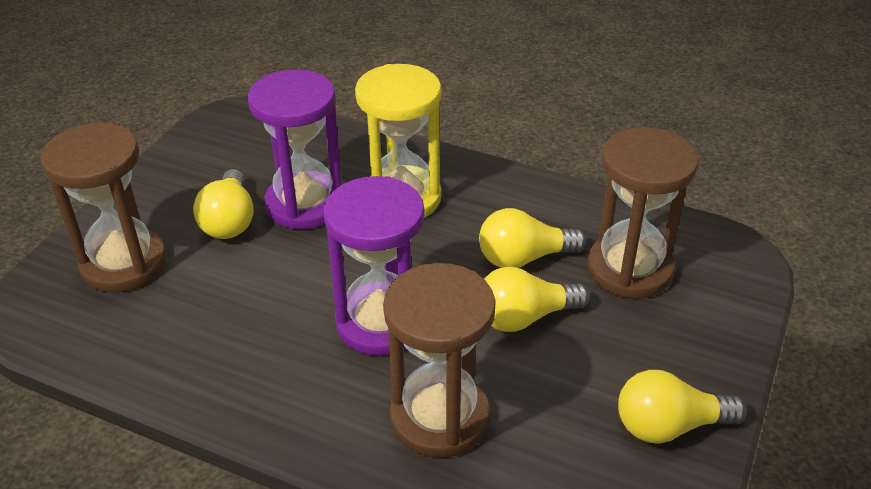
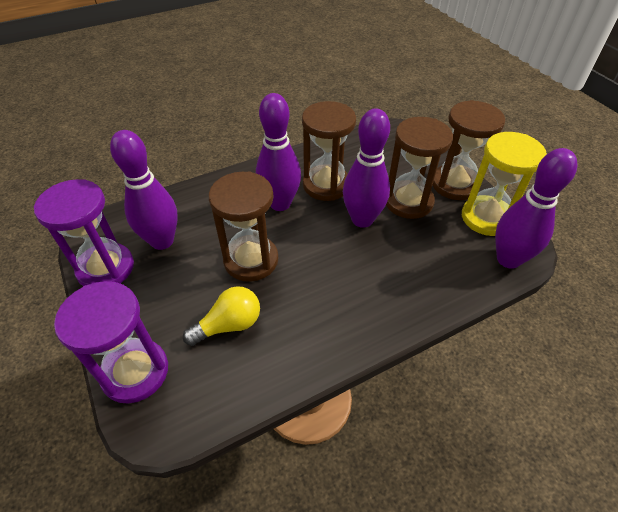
brown hourglass: [41,123,166,292] [383,263,496,458] [587,127,698,299] = 3 -> [208,172,278,282] [302,101,356,201] [386,117,453,219] [433,100,505,200] = 4
purple bowling pin: none = 0 -> [110,130,178,250] [256,93,301,211] [343,109,390,228] [495,148,577,269] = 4
yellow light bulb: [193,169,254,239] [479,208,586,268] [484,267,589,332] [618,370,746,444] = 4 -> [183,286,260,346] = 1

